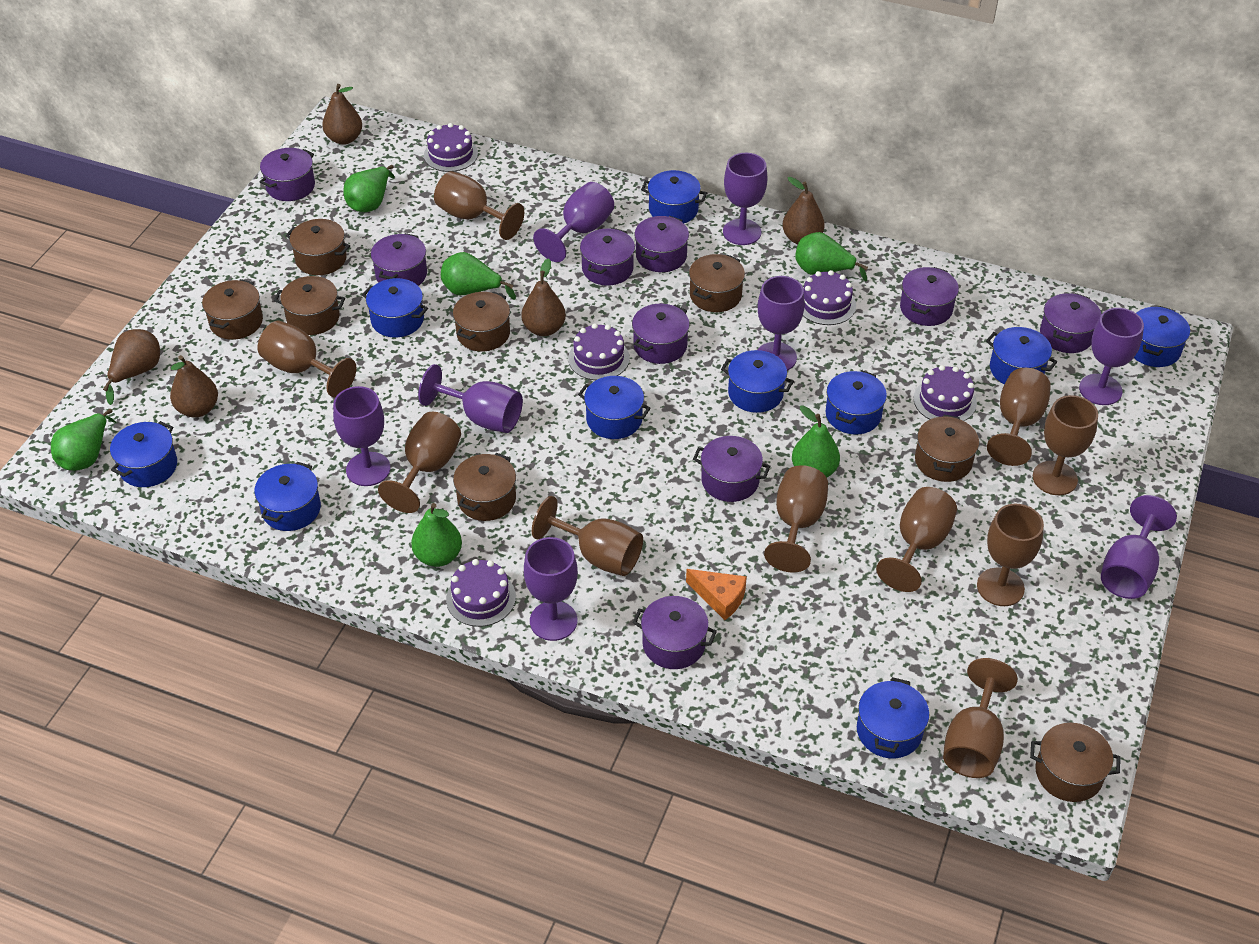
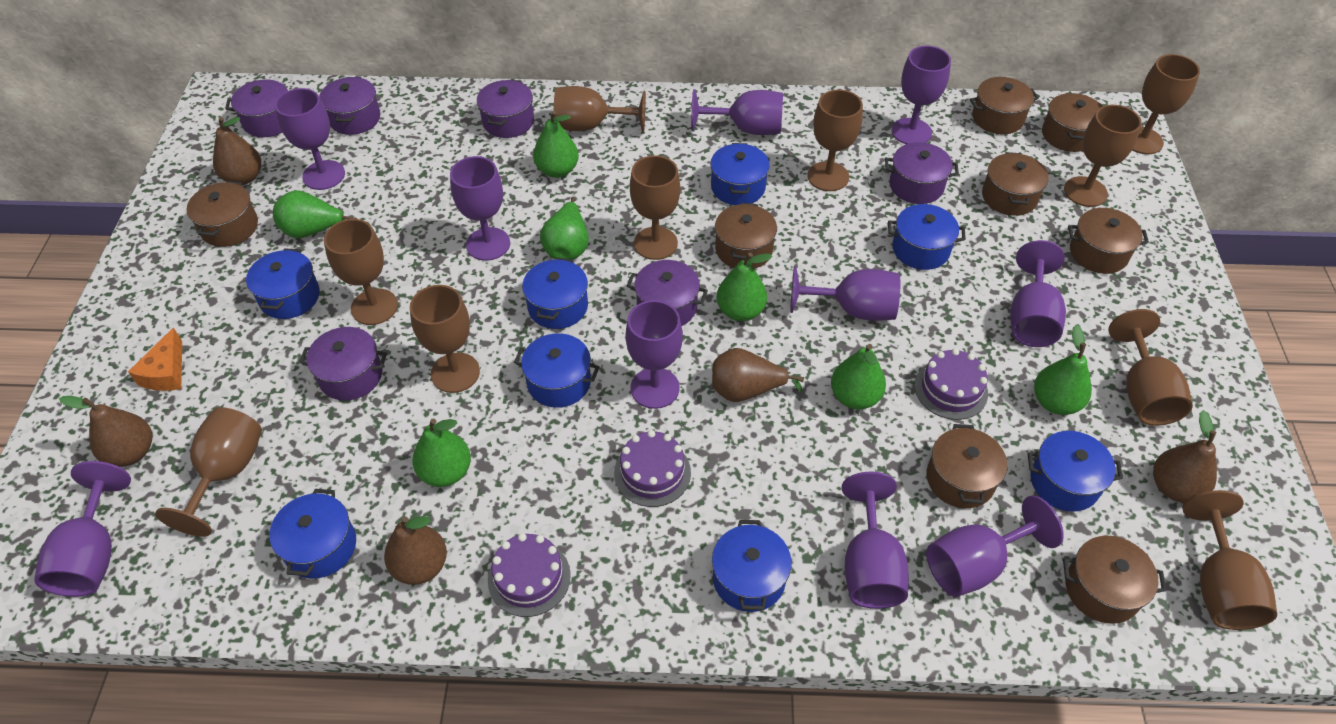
blue pot: [110,421,177,487] [254,462,321,531] [362,278,428,337] [578,376,651,439] [641,170,707,223] [721,350,794,413] [826,370,887,435] [857,677,929,758] [986,327,1057,384] [1134,306,1190,367] = 10 -> [246,248,320,319] [269,489,356,579] [514,333,599,408] [522,257,588,329] [710,143,770,205] [712,520,792,612] [888,204,966,270] [1028,431,1123,511] = 8
green pear: [51,409,116,471] [343,165,395,212] [411,503,462,567] [441,252,516,300] [792,405,840,478] [795,232,868,282] = 6 -> [273,190,357,238] [412,418,471,487] [533,111,579,178] [540,197,589,260] [717,253,773,321] [831,344,886,409] [1034,325,1092,415] = 7
purple cake: [424,123,478,172] [446,559,516,627] [568,323,630,380] [803,270,856,325] [913,365,977,421] = 5 -> [488,533,571,617] [614,430,691,507] [915,348,988,420] = 3
purple goblet: [333,386,391,486] [418,364,523,433] [524,537,578,641] [533,182,614,262] [723,153,768,245] [757,276,805,371] [1079,308,1144,405] [1101,495,1177,599] = 8 -> [34,461,131,597] [275,88,345,190] [450,156,510,261] [625,300,683,409] [691,89,783,135] [790,266,900,321] [842,471,909,609] [891,46,951,144] [926,495,1064,597] [1010,240,1066,347] = 10
purple pot: [260,148,315,201] [371,233,427,286] [580,228,635,286] [632,304,690,364] [633,596,717,669] [634,216,689,272] [693,436,770,502] [900,267,959,326] [1040,293,1101,353] = 9 -> [225,79,288,137] [299,327,387,401] [319,77,380,135] [477,80,534,138] [627,260,708,326] [885,142,959,204] = 6

